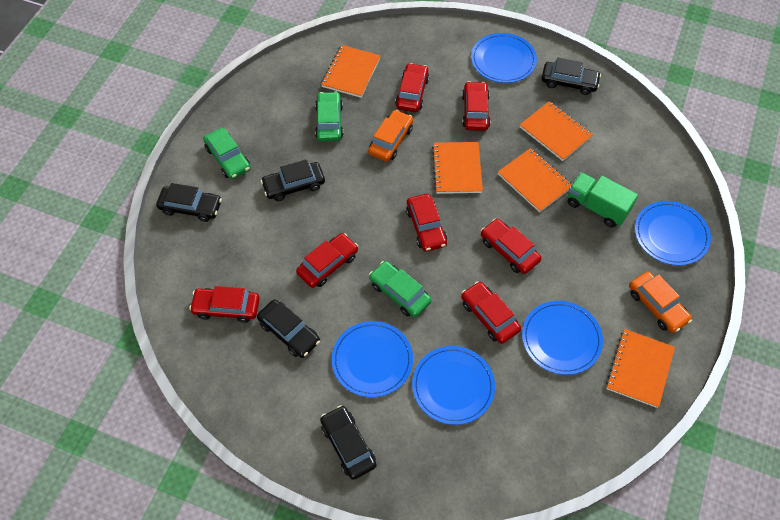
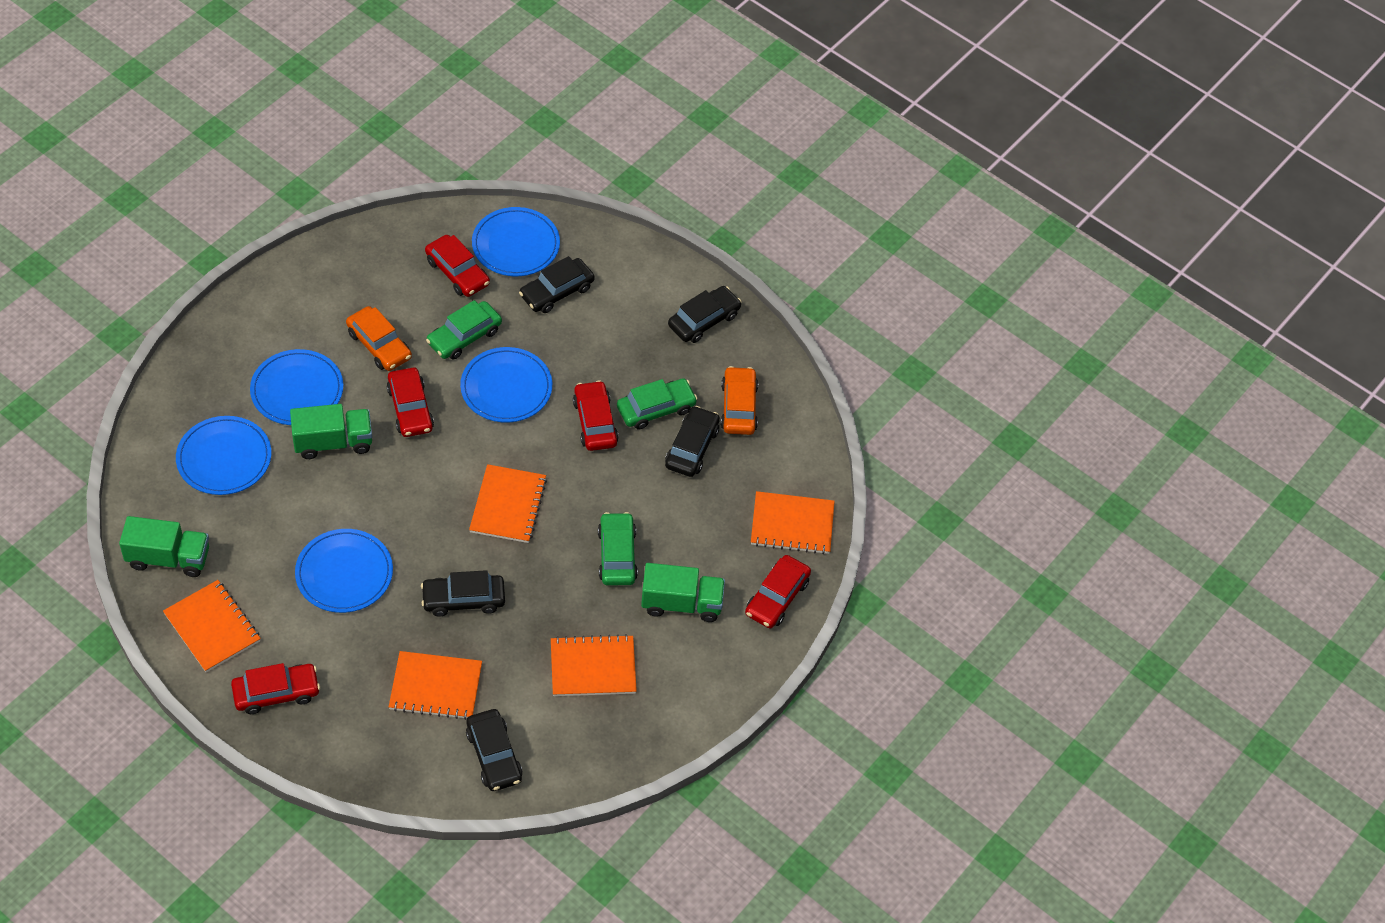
green truck: [568,172,638,228] = 1 -> [119,516,209,577] [290,404,372,459] [641,563,725,622] = 3
red car: [189,286,260,323] [296,233,358,288] [395,63,429,112] [406,194,447,252] [461,281,521,344] [462,81,491,131] [481,219,541,274] = 7 -> [231,663,320,714] [387,368,434,437] [425,235,490,297] [573,380,619,451] [745,555,811,628] = 5

